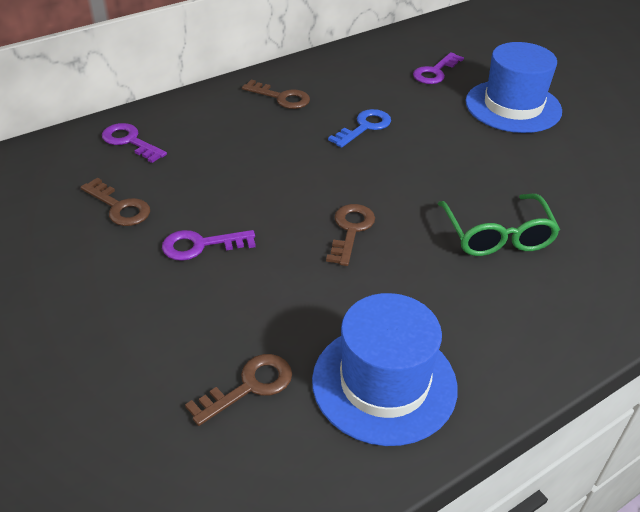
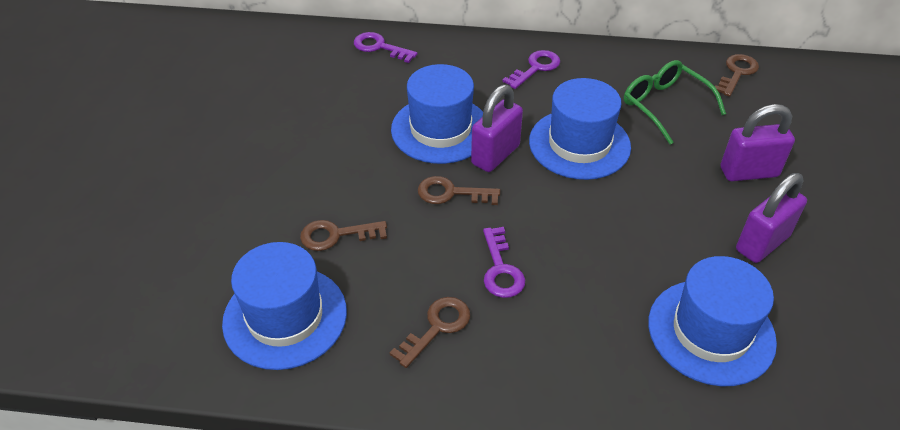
blue hat: [312,293,458,446] [466,42,562,133] = 2 -> [222,242,347,370] [391,64,483,164] [529,78,631,180] [648,256,777,386] = 4
blue key: [328,109,391,148] = 1 -> none = 0
purple padlock: none = 0 -> [471,85,523,172] [721,104,795,181] [736,173,807,263] = 3

